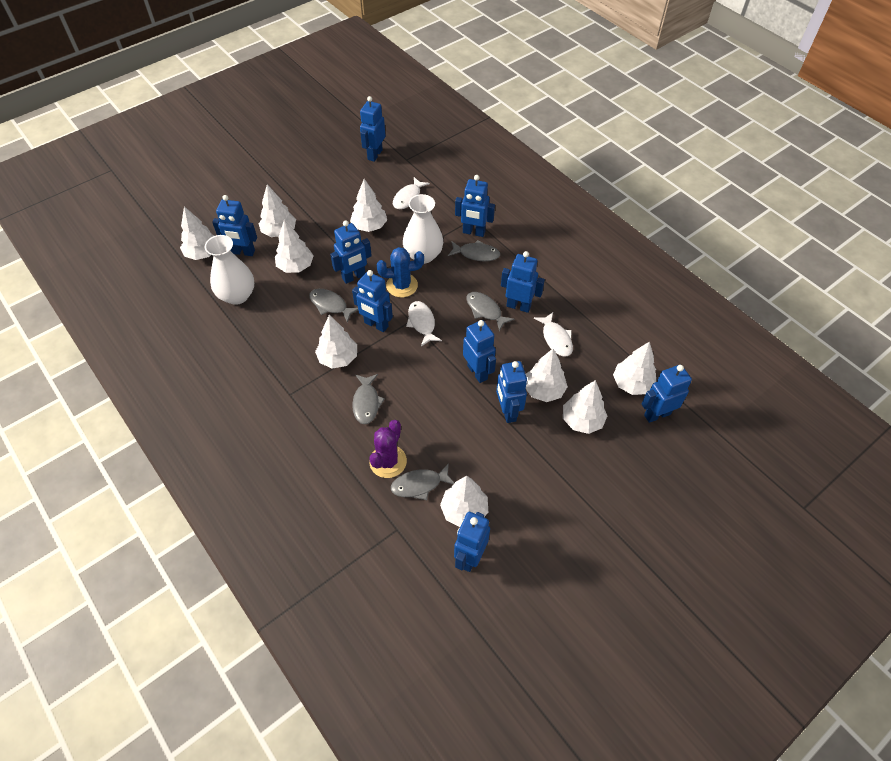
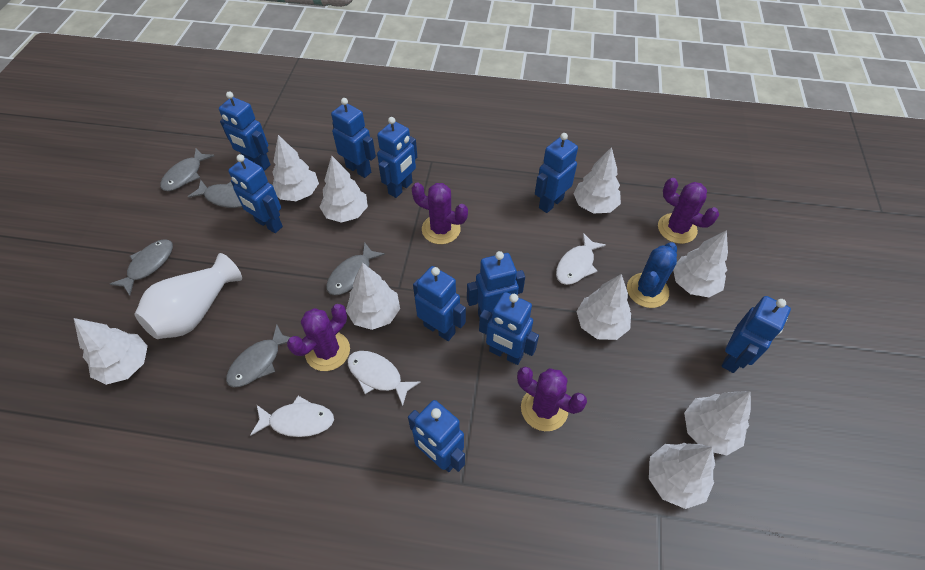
purple cactus: [369,420,407,478] = 1 -> [287,304,350,371] [412,183,468,244] [517,367,587,431] [658,178,719,244] = 4
white vase: [205,235,254,305] [403,194,443,264] = 2 -> [135,253,242,339] = 1

